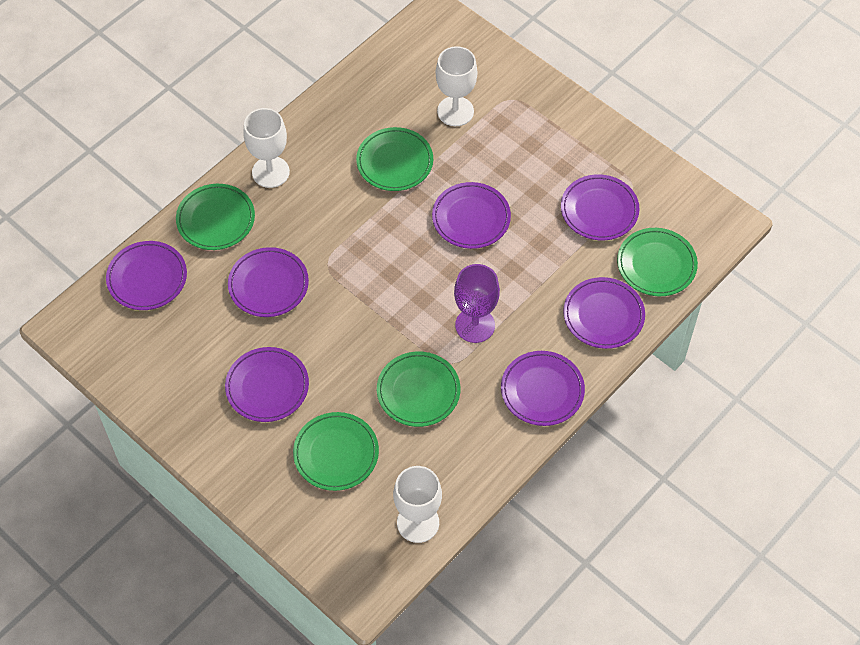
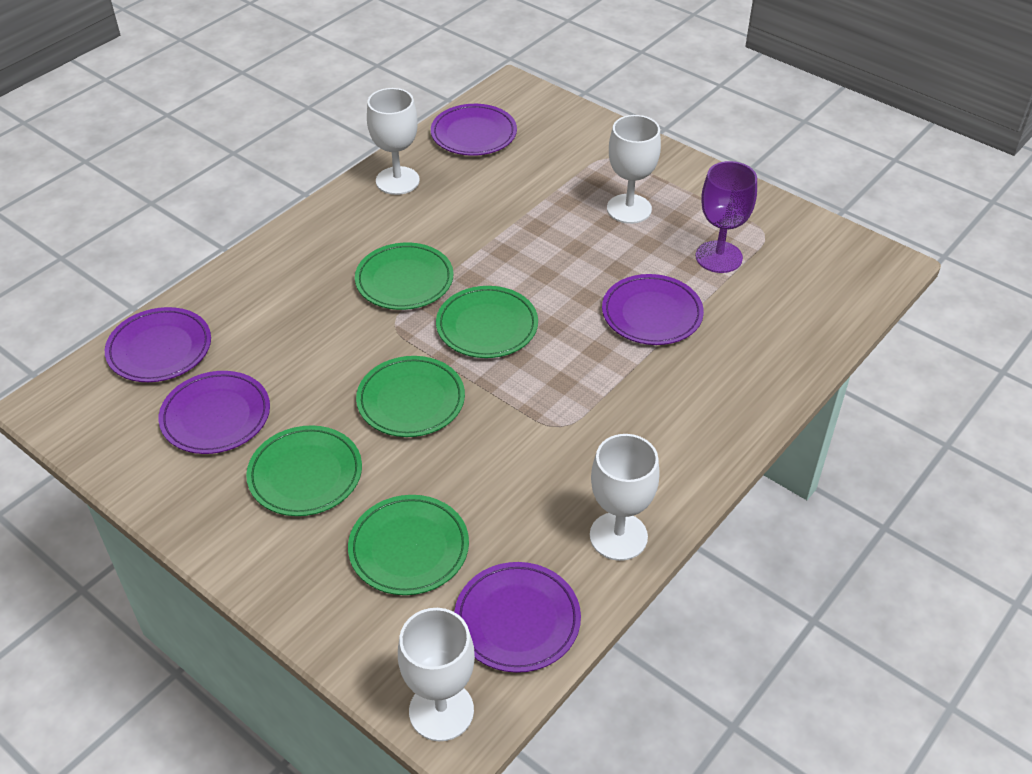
purple plate: [106,241,187,310] [225,347,309,422] [228,247,309,317] [432,182,511,249] [501,351,585,426] [561,174,640,240] [563,277,645,349] = 7 -> [105,307,211,382] [158,371,270,454] [431,104,517,156] [454,562,581,673] [602,274,704,345] = 5
white goblet: [243,108,290,188] [393,466,442,543] [436,46,477,126] = 3 -> [367,88,420,195] [398,608,475,741] [590,434,660,561] [607,115,661,224] = 4

